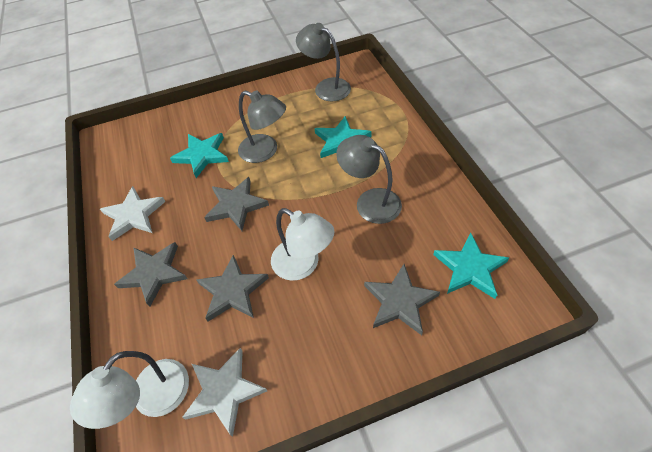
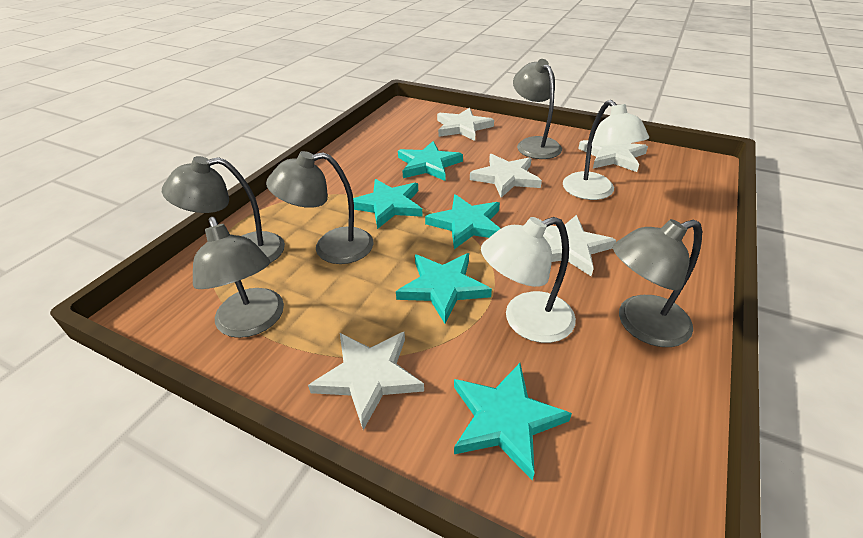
grey lamp: [238,90,286,163] [296,23,351,102] [336,135,402,224] = 3 -> [162,156,285,263] [193,217,284,338] [266,151,373,264] [513,59,562,159] [613,219,702,347] = 5
grey star: [114,242,188,307] [196,255,269,322] [204,177,269,231] [364,264,440,335] = 4 -> none = 0
turquoise star: [170,133,229,178] [314,116,372,158] [433,233,509,299] = 3 -> [353,179,423,229] [396,253,492,324] [398,141,463,181] [425,194,501,249] [454,363,572,481] = 5
white star: [100,186,166,241] [182,348,267,437] = 2 -> [308,332,424,430] [437,108,494,141] [470,154,542,198] [543,215,616,276] [578,140,648,172] = 5

